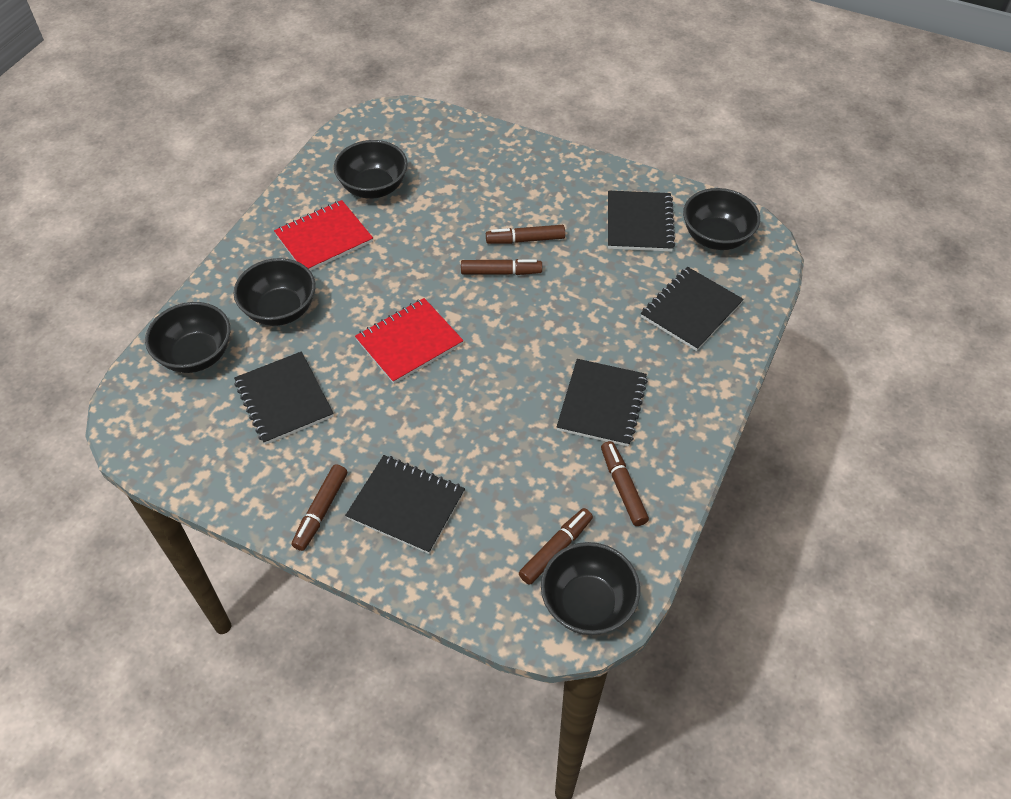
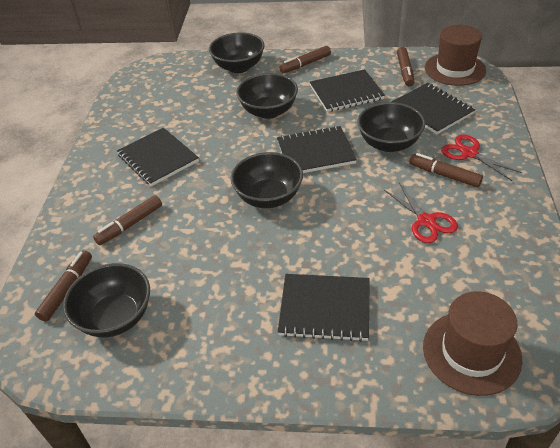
brown hat: none = 0 -> [423,291,522,396] [425,25,486,86] = 2
red notebook: [274,200,373,271] [355,298,464,384] = 2 -> none = 0
red scissors: none = 0 -> [384,183,458,243] [441,134,522,181] = 2

